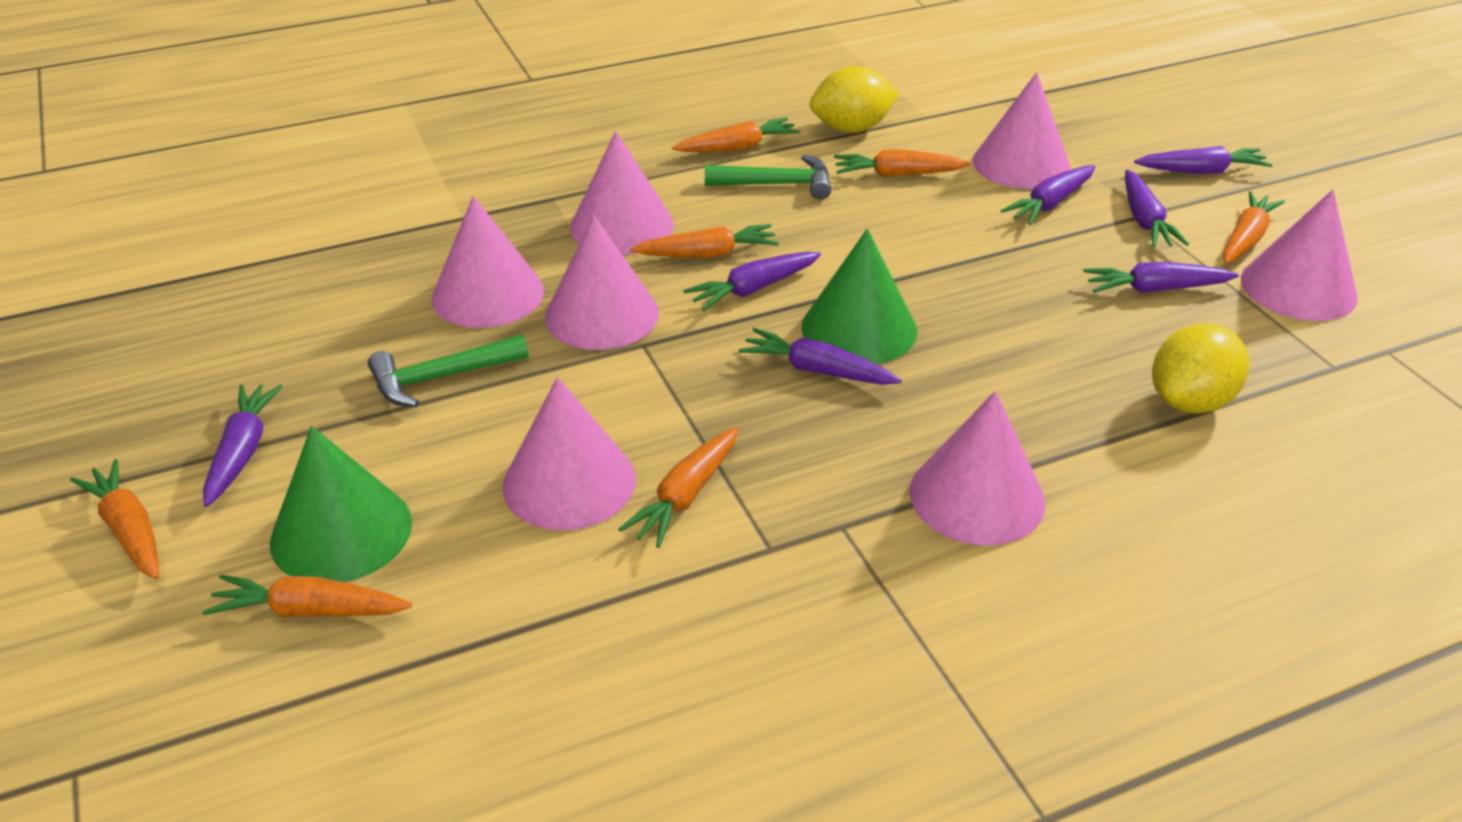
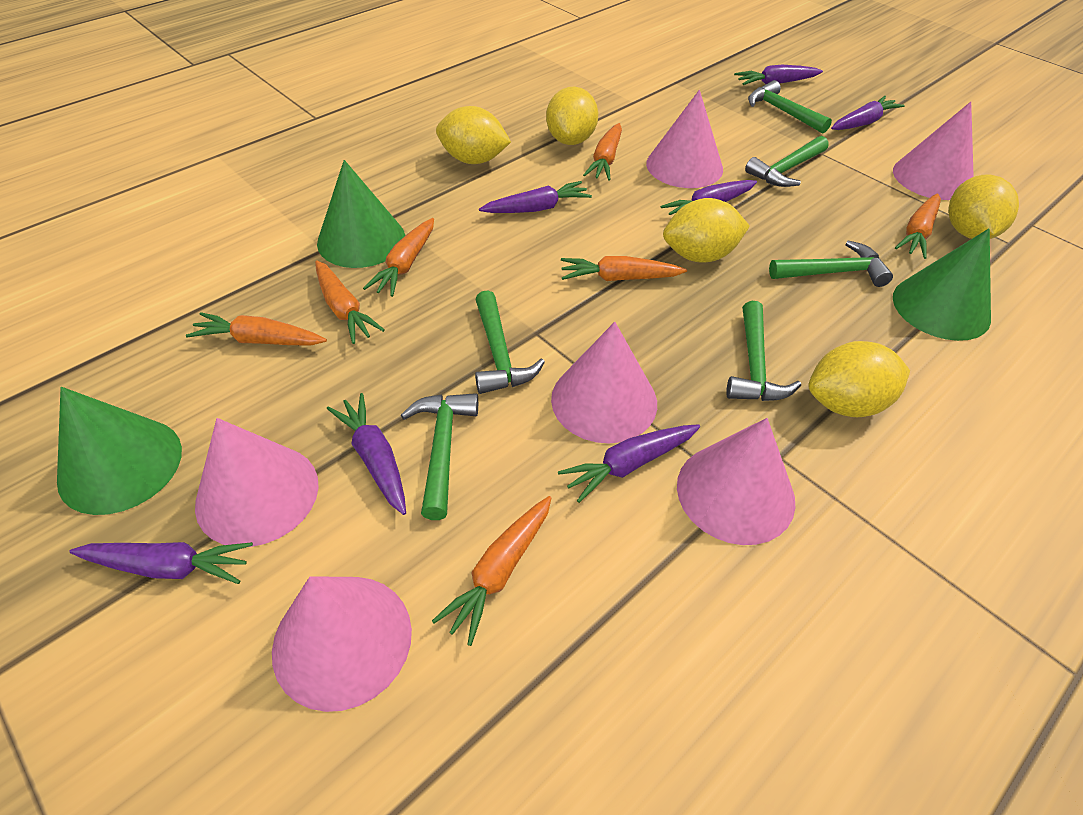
green cone: [270,426,412,582] [802,229,917,364] = 2 -> [57,387,182,515] [317,160,405,268] [893,229,991,341] = 3
green hammer: [368,334,528,407] [705,154,831,200] = 2 -> [401,393,478,520] [475,290,545,394] [726,301,801,401] [745,136,829,187] [748,80,832,134] [769,241,893,287] = 6
pink cone: [432,196,544,328] [502,377,636,530] [545,215,659,350] [570,131,674,255] [909,391,1045,545] [973,72,1071,189] [1241,190,1358,321] = 7 -> [195,418,319,547] [272,576,412,712] [551,322,657,443] [646,90,723,188] [677,418,796,545] [893,102,974,200] = 6
yellow lemon: [810,66,899,133] [1152,324,1249,413] = 2 -> [436,106,511,164] [546,87,598,145] [663,198,750,263] [808,341,910,417] [948,175,1019,239] = 5

